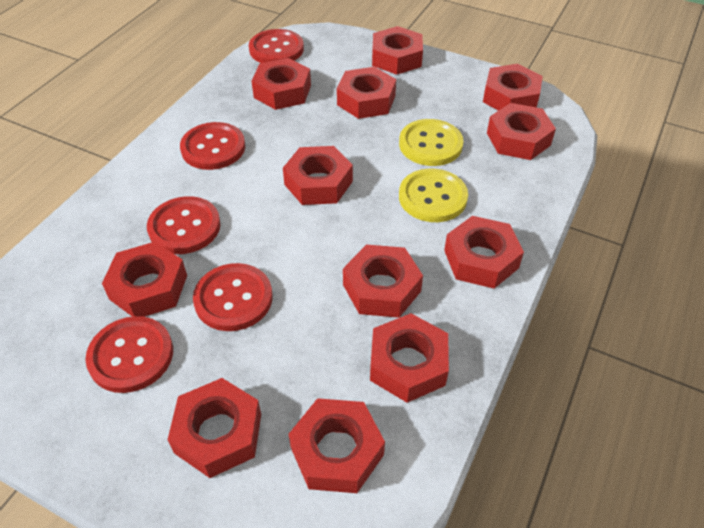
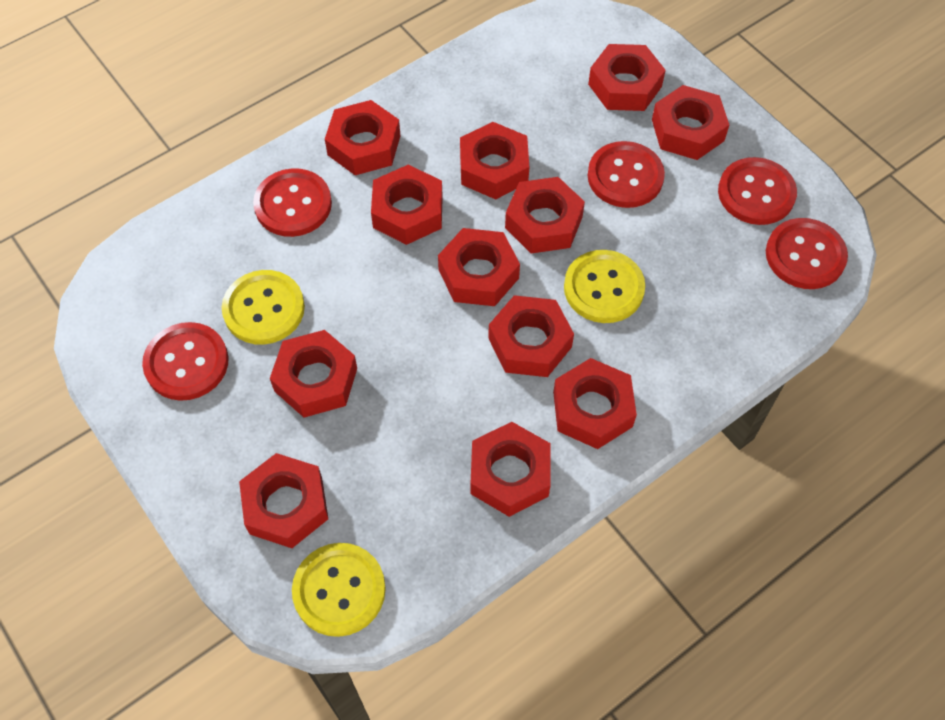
yellow button: [399,119,464,166] [399,168,468,222] = 2 -> [222,270,305,345] [292,543,386,637] [564,250,645,323] = 3

